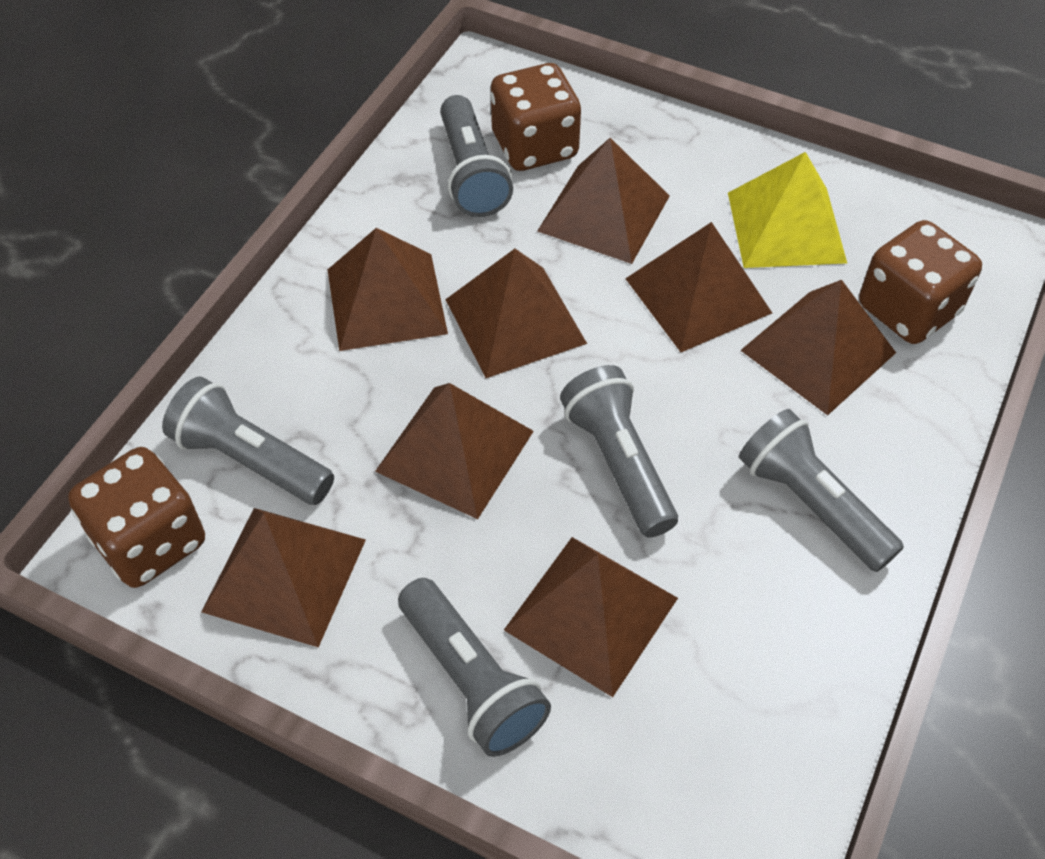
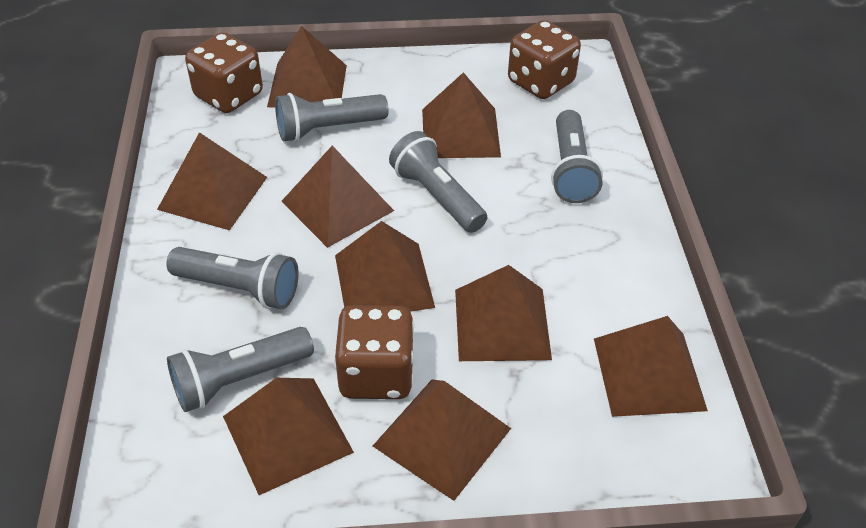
brown pyramid: [202,508,366,648] [328,228,448,351] [375,383,534,519] [445,249,587,378] [504,537,678,697] [537,138,670,264] [625,222,772,352] [740,280,896,415] = 8 -> [157,132,267,231] [223,378,354,495] [267,26,347,108] [281,146,394,248] [335,221,435,312] [373,380,511,501] [422,72,501,158] [455,265,552,361] [594,316,708,417] = 9
yellow pyramid: [728,152,847,268] = 1 -> none = 0

